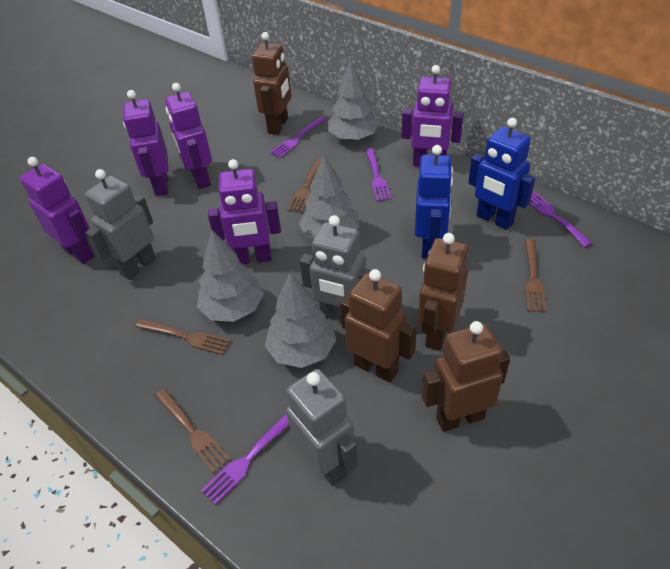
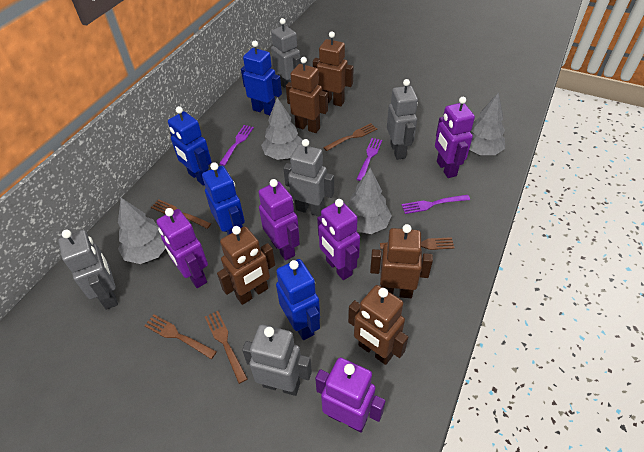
blue robot: [415,145,453,259] [468,118,535,230] = 2 -> [168,106,212,186] [202,162,245,235] [241,41,282,115] [276,259,320,340] = 4
brown fork: [136,319,231,355] [155,389,230,473] [287,158,321,213] [525,239,546,312] = 4 -> [144,315,217,359] [151,199,211,229] [205,311,248,384] [323,123,377,151] [380,237,455,250] = 5
brown robot: [252,32,291,135] [340,269,417,383] [418,233,468,351] [422,321,510,432] = 4 -> [217,226,275,305] [286,57,328,133] [313,32,354,107] [348,285,408,365] [370,224,433,298] = 5
grey robot: [85,169,156,280] [286,369,358,486] [300,215,371,319] = 3 -> [58,230,118,310] [242,324,312,396] [271,18,301,88] [283,139,334,217] [387,79,418,160] = 5
purple fork: [201,414,289,505] [270,116,326,158] [365,148,391,201] [530,191,592,247] = 4 -> [219,125,254,166] [356,138,382,181] [401,195,470,214] = 3

